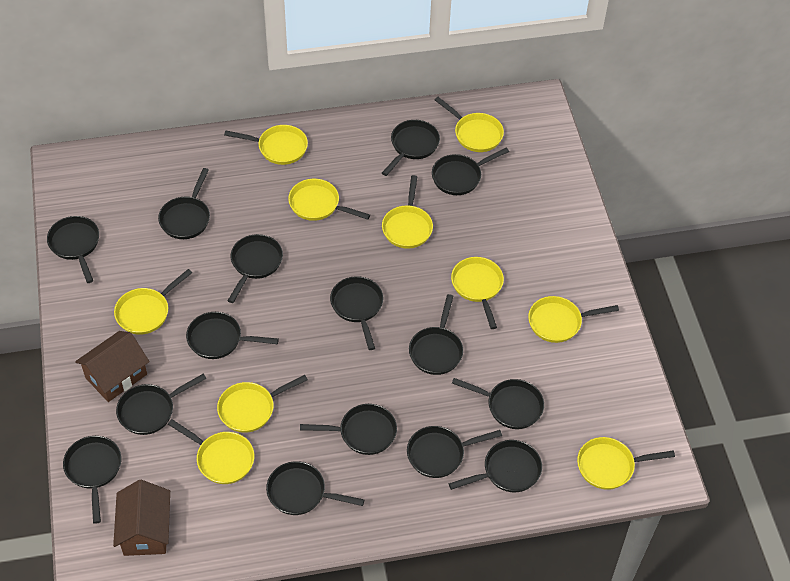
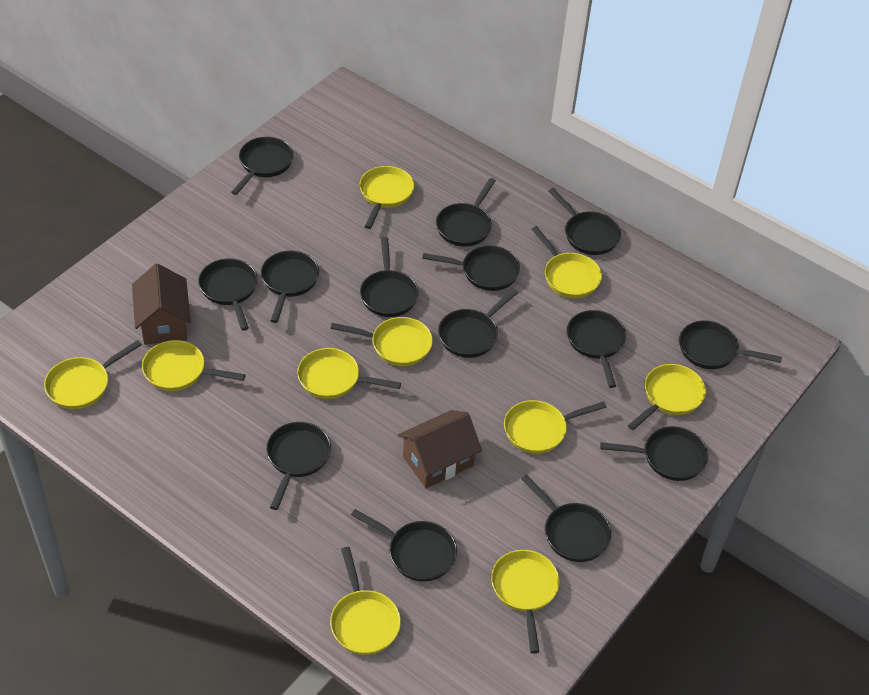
black pan: [47,216,99,283] [63,436,121,524] [116,374,206,435] [158,168,210,239] [186,312,279,359] [227,234,283,303] [266,461,364,515] [300,404,397,455] [330,276,383,350] [382,120,440,176] [407,426,502,478] [409,294,463,375] [432,147,509,195] [449,440,542,492] [452,378,544,429] = 15 -> [198,258,257,331] [231,137,293,195] [261,251,319,323] [266,422,331,510] [351,509,457,582] [360,237,419,317] [422,245,520,291] [436,178,496,247] [438,289,518,358] [521,474,612,562] [549,188,621,255] [567,310,626,388] [600,426,708,481] [679,320,782,369] = 14

